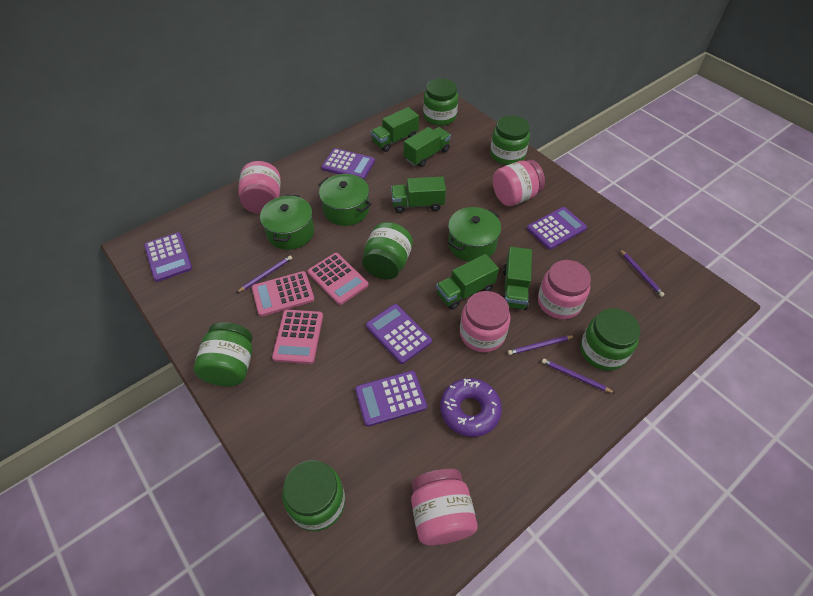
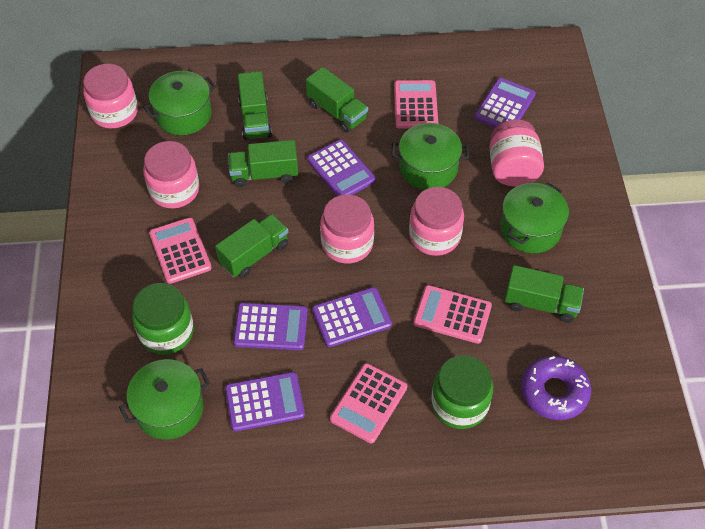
green jar: [193,322,252,387] [282,460,345,531] [362,222,413,280] [423,78,458,126] [490,115,530,165] [580,308,640,371] = 6 -> [132,283,194,355] [431,355,493,429] = 2
green pot: [260,195,314,250] [318,174,372,226] [448,207,501,262] = 3 -> [119,359,210,439] [143,71,216,135] [392,123,469,190] [500,183,569,253] = 4
pink calculator: [252,271,314,317] [272,310,323,364] [308,253,369,305] = 3 -> [149,217,212,284] [330,363,407,444] [394,80,438,129] [414,285,492,344] = 4
purple pencil: [236,256,292,293] [508,336,575,355] [542,358,615,393] [620,249,665,297] = 4 -> none = 0

